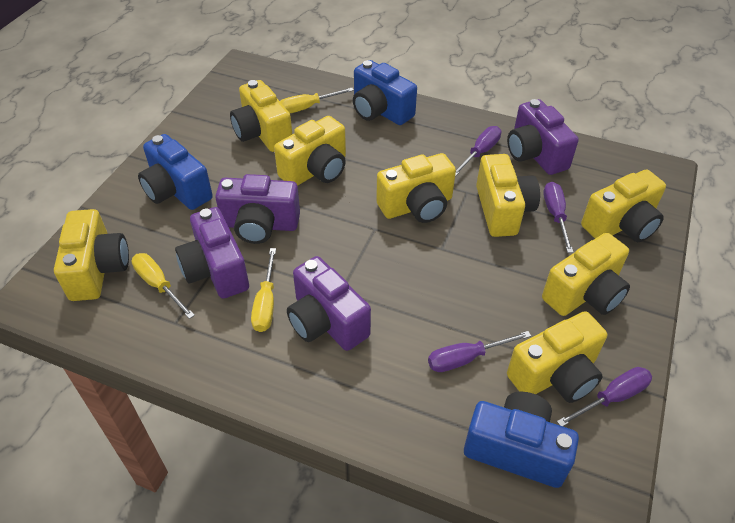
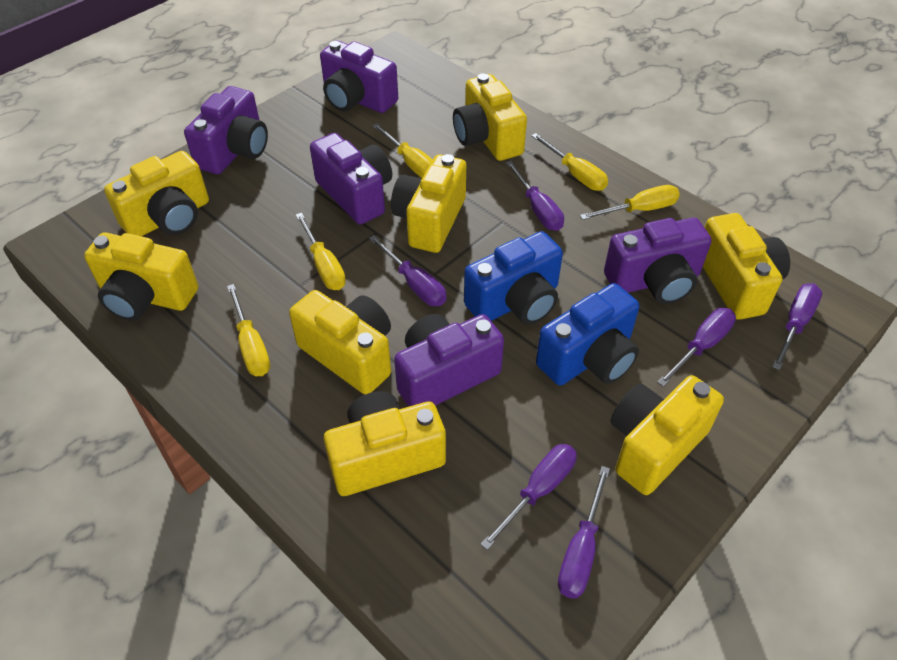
blue camera: [138,134,213,210] [353,60,417,125] [464,392,579,488] = 3 -> [464,231,563,325] [536,283,639,385] = 2
purple camera: [175,207,249,299] [215,174,300,244] [287,256,371,351] [507,99,579,175] = 4 -> [184,86,268,174] [310,133,392,225] [320,41,398,113] [394,314,504,407] [604,218,712,304] = 5
purple screwdriver: [428,331,531,372] [455,126,501,176] [543,182,574,253] [557,367,652,426] = 4 -> [369,235,446,306] [480,444,577,550] [506,161,564,231] [558,466,610,599] [657,308,736,387] [772,283,822,370] = 6
yellow screwdriver: [131,253,195,319] [251,248,276,332] [280,88,354,113] = 3 -> [227,284,270,376] [296,213,346,290] [372,123,433,178] [531,133,608,191] [580,185,680,220] = 5

